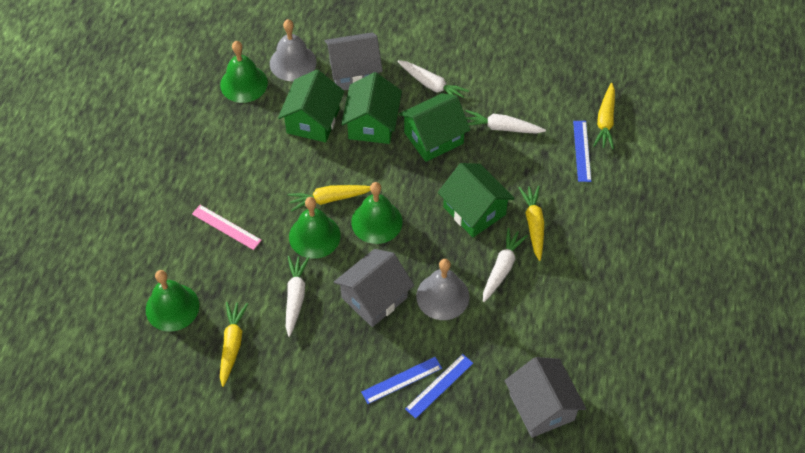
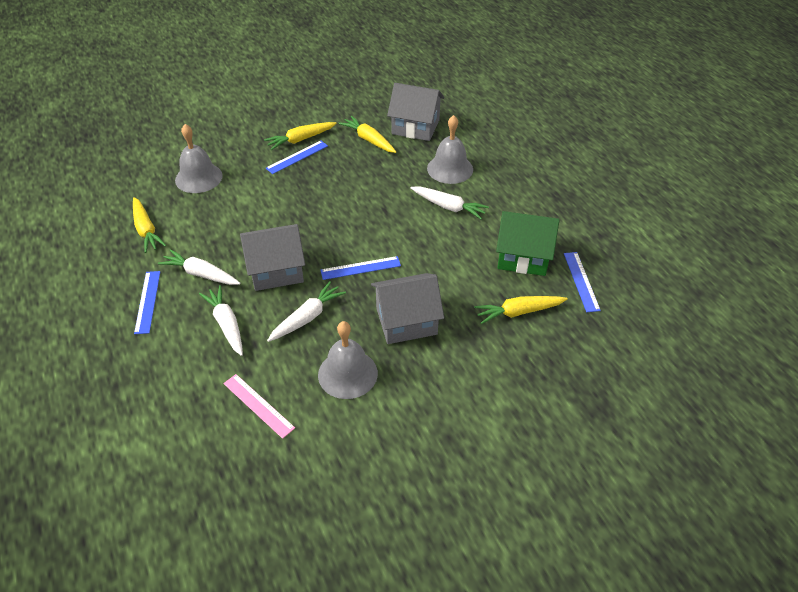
blue ruler: [361,357,442,404] [405,354,473,419] [573,121,591,182] = 3 -> [134,271,160,334] [266,141,328,174] [321,256,401,280] [564,252,601,312] = 4
green bell: [146,270,199,332] [220,41,268,103] [289,197,341,259] [351,182,402,244] = 4 -> none = 0
green house: [278,70,344,142] [341,72,402,144] [399,93,470,162] [438,163,515,237] = 4 -> [496,211,559,276] = 1
grey bell: [270,19,316,81] [416,259,470,320] = 2 -> [175,124,223,193] [318,321,378,399] [427,115,473,184] = 3

